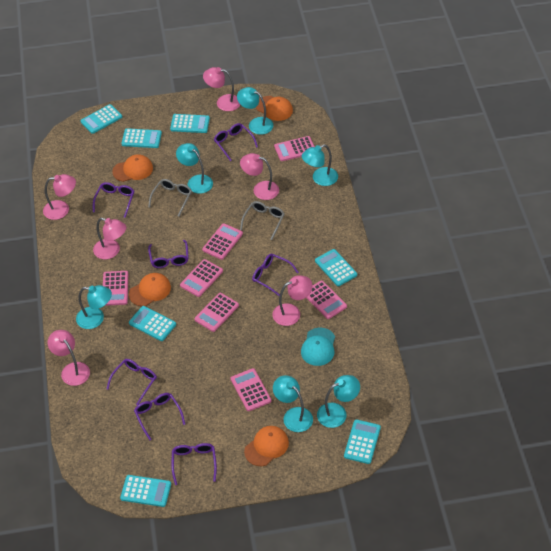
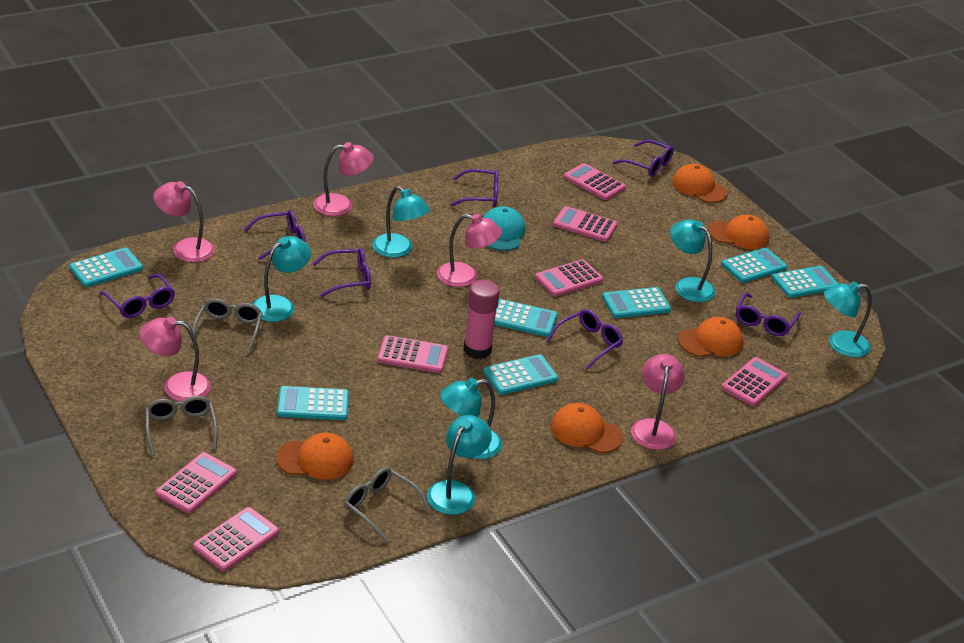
grey glasses: [148,179,192,216] [240,201,285,240] = 2 -> [145,396,218,456] [192,298,263,354] [344,467,431,543] = 3
orange cap: [112,154,153,182] [129,273,171,306] [244,426,289,466] [256,96,293,121] = 4 -> [276,433,354,480] [551,403,623,453] [672,164,728,203] [678,317,744,357] [708,215,769,249] = 5
pink glue stick: none = 0 -> [464,280,500,359] = 1
pink lamp: [43,174,76,220] [48,330,90,386] [93,218,126,259] [203,67,240,111] [240,153,279,200] [273,275,313,326] = 6 -> [140,317,211,402] [153,181,215,262] [313,142,374,216] [437,214,502,287] [631,354,685,450] = 5

